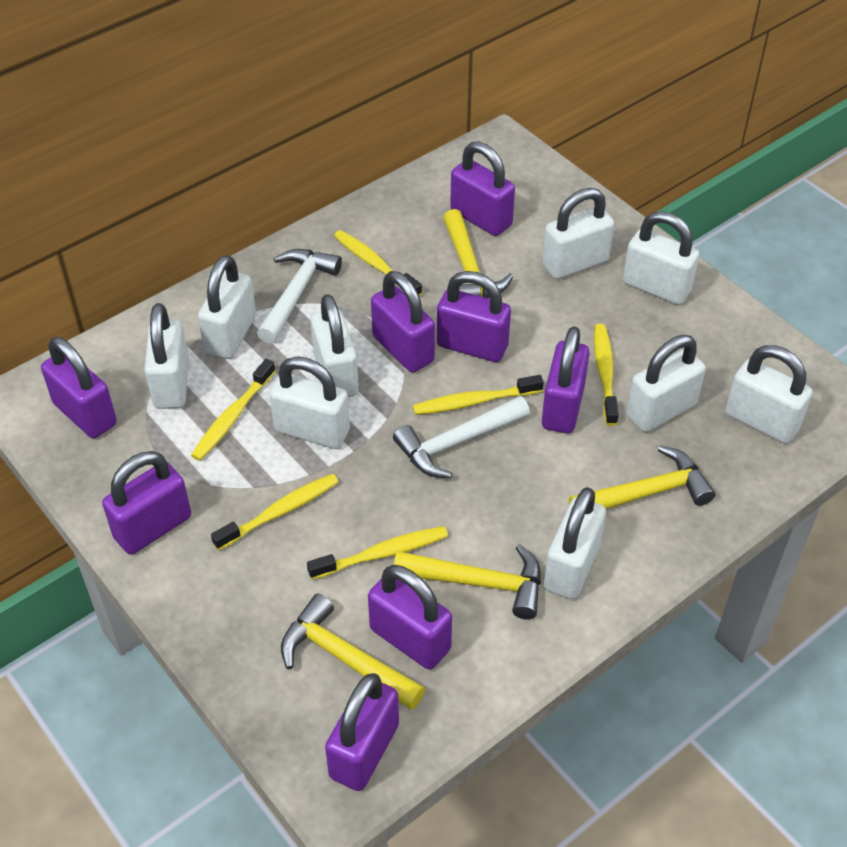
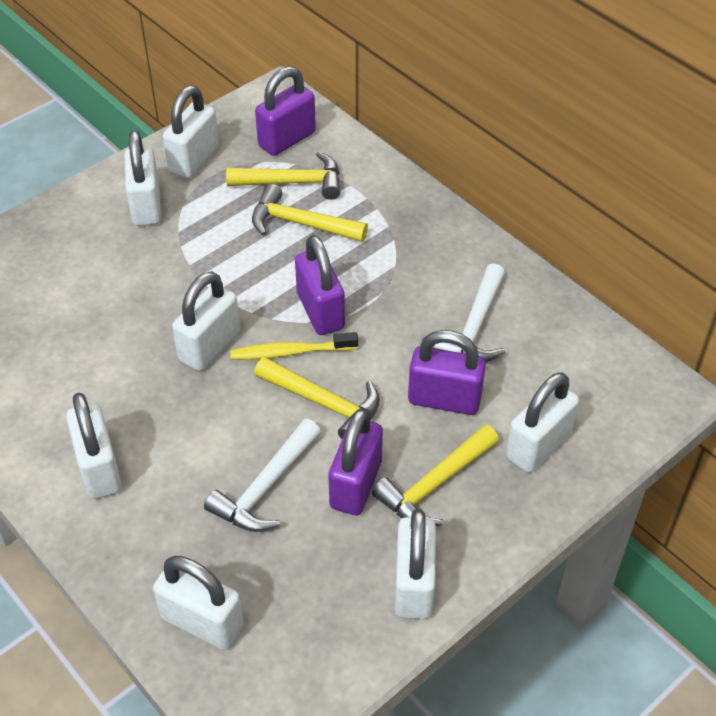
purple padlock: [41,337,117,438] [102,451,191,554] [325,673,399,791] [368,565,452,670] [371,271,435,372] [437,271,511,362] [450,142,515,236] [542,326,590,433] = 8 -> [255,66,316,156] [295,235,345,335] [328,408,383,515] [408,330,486,415] = 4
white padlock: [144,303,189,409] [198,255,256,359] [270,356,350,449] [311,294,359,397] [542,188,614,279] [544,487,606,599] [623,211,699,305] [626,335,706,432] [725,345,812,444] = 9 -> [66,393,122,499] [124,130,161,226] [153,556,244,650] [163,85,219,179] [172,271,240,371] [395,509,436,619] [506,372,579,473] = 7
yellow toothbrush: [191,359,276,461] [211,474,339,551] [307,526,448,580] [334,230,422,297] [413,375,544,415] [594,324,619,426] = 6 -> [230,332,358,360] = 1

